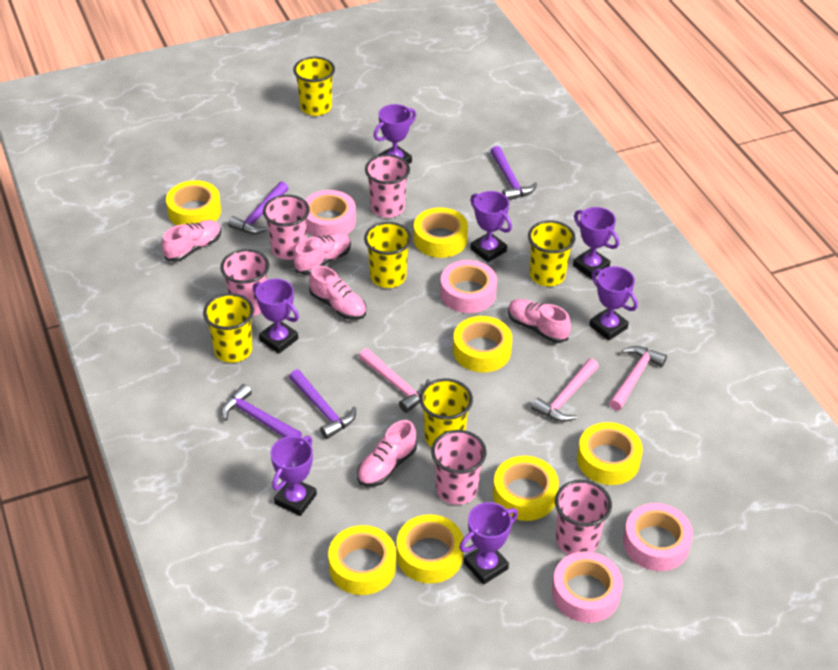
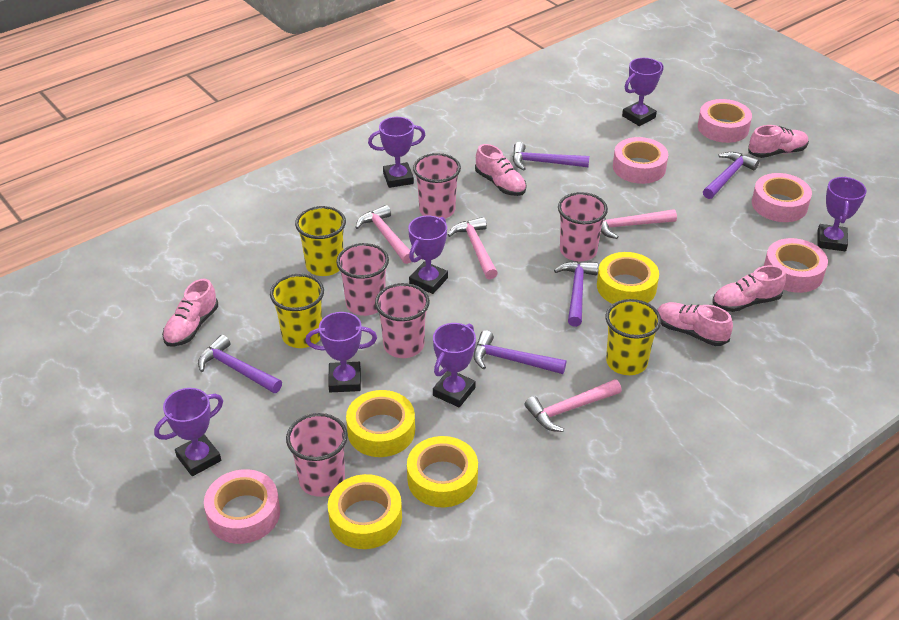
pink hammer: [359,348,430,413] [531,358,599,422] [609,346,667,411] = 3 -> [355,205,411,264] [448,217,498,279] [525,379,622,432] [601,209,677,239] = 4
pink tape: [305,190,356,237] [440,260,497,313] [552,551,623,623] [623,503,693,571] = 4 -> [204,469,280,544] [613,137,668,184] [698,99,752,143] [752,173,812,222] [764,238,828,293] = 5
purple hammer: [221,384,302,437] [228,181,289,234] [289,369,356,439] [490,146,537,200] = 4 -> [198,335,282,393] [473,330,566,374] [512,142,590,170] [554,261,598,327] [703,152,759,199] = 5
yellow cup: [203,293,254,363] [293,57,335,116] [364,222,412,288] [420,378,473,447] [528,220,576,286] = 5 -> [270,274,324,348] [295,206,346,276] [606,299,661,375] = 3
yellow tape: [166,180,221,226] [328,525,396,595] [397,514,463,584] [414,207,468,258] [453,316,512,372] [493,456,559,521] [577,422,643,485] = 7 -> [328,474,402,549] [346,390,415,457] [407,436,478,507] [597,252,659,304] = 4

